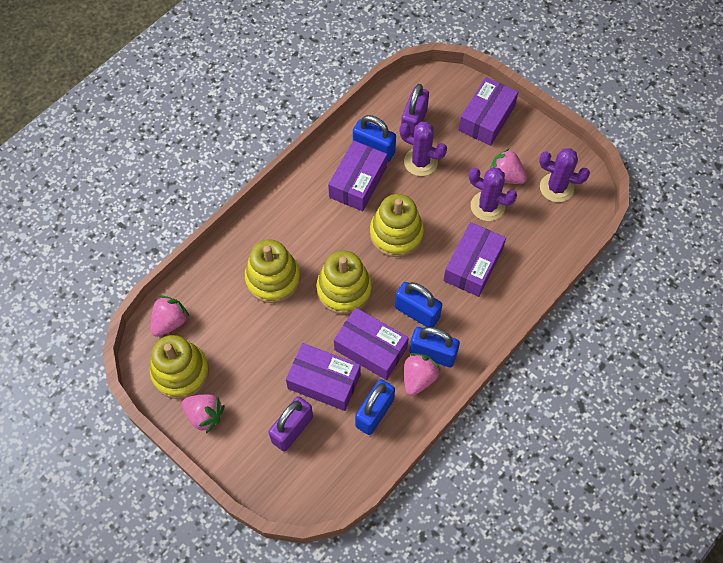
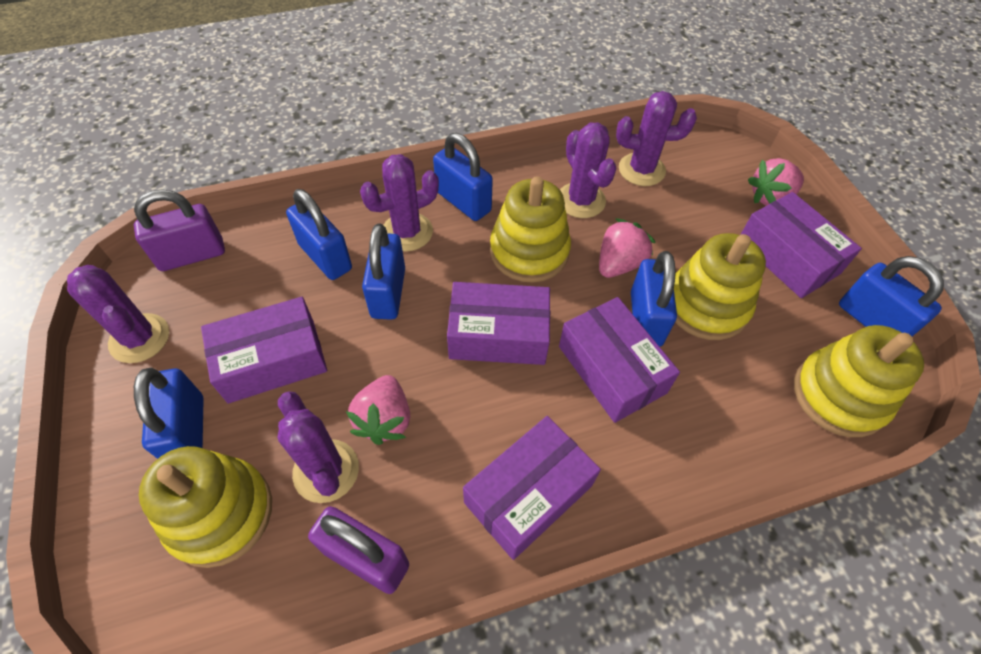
blue padlock: [353,115,396,162] [355,379,395,435] [395,282,442,327] [410,327,460,367] = 4 -> [134,367,204,459] [286,189,352,280] [362,224,405,320] [433,133,493,221] [631,251,677,347] [839,256,944,336] = 6
pink strawberry: [151,295,190,337] [182,394,225,433] [404,353,440,396] [490,148,527,184] = 4 -> [346,375,410,445] [599,218,656,278] [748,158,804,206] = 3
purple cactus: [399,122,447,176] [469,167,517,221] [539,148,590,202] = 3 -> [67,265,169,363] [278,391,359,503] [360,154,439,251] [560,123,616,218] [616,91,697,186] = 5

